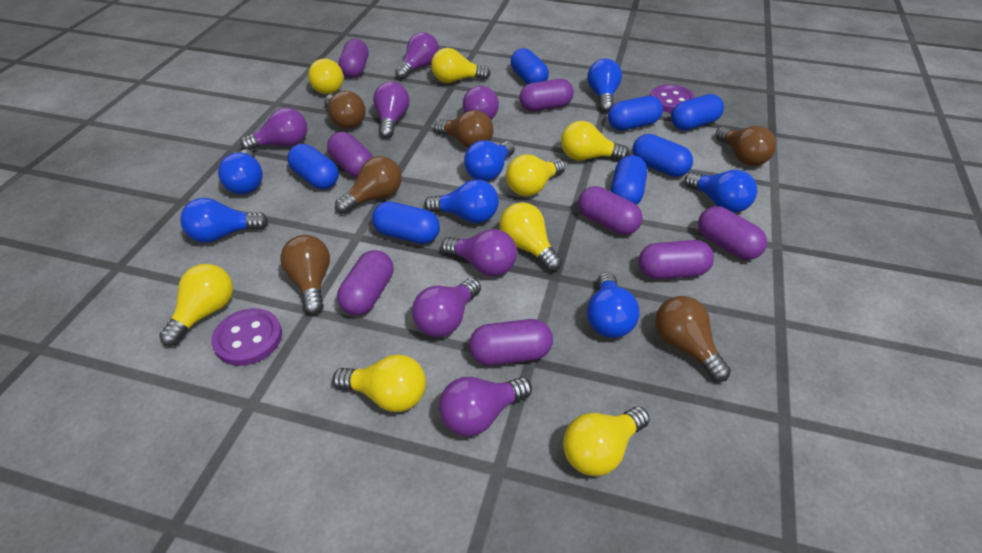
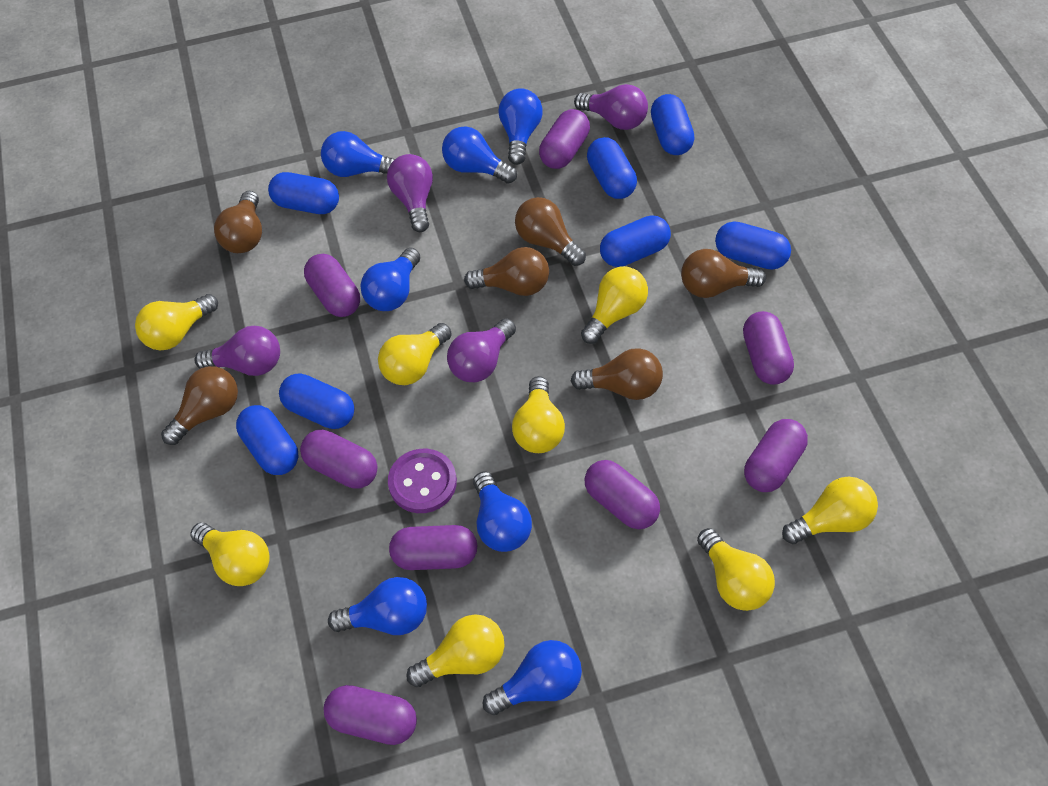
purple button: [211,308,282,366] [650,85,695,113] = 2 -> [388,449,457,513] = 1
purple light bulb: [240,108,307,151] [373,81,410,138] [395,32,439,79] [412,278,481,337] [439,377,532,436] [441,229,517,277] [463,86,499,120] = 7 -> [194,326,280,376] [387,154,433,232] [447,318,516,382] [574,84,648,130] = 4

